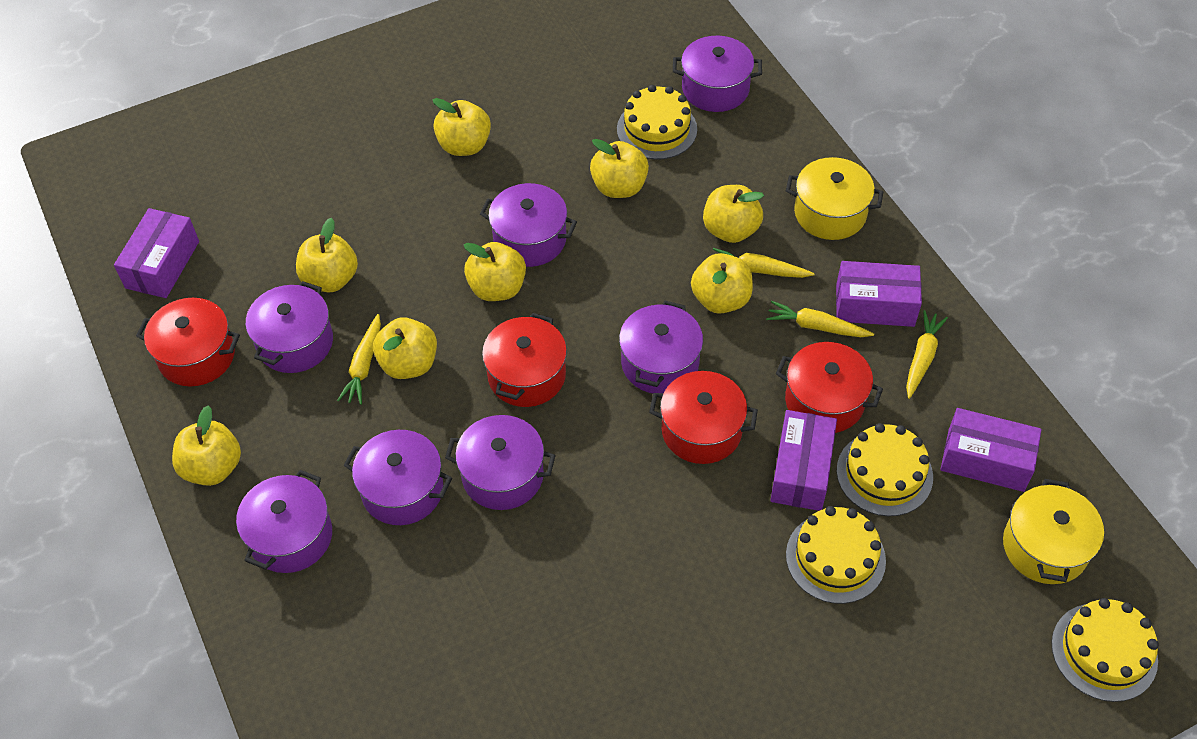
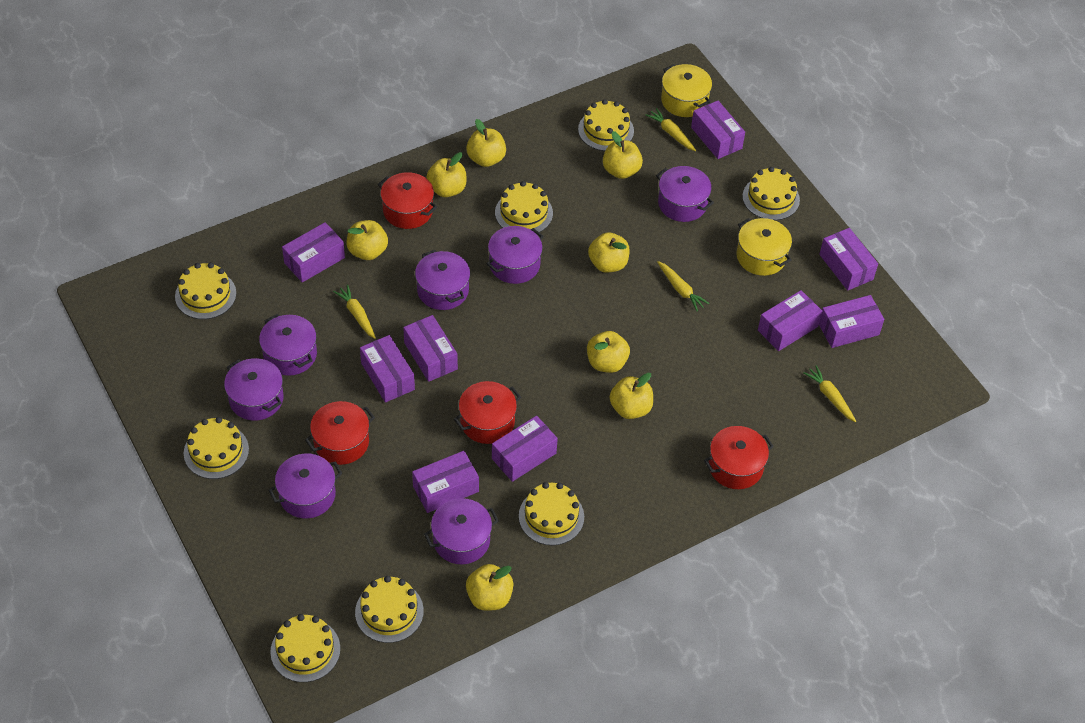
purple box: [114,208,199,298] [770,410,837,511] [836,261,922,327] [940,408,1041,492] = 4 -> [282,222,345,282] [360,335,415,402] [403,315,458,382] [412,451,479,513] [492,416,558,482] [691,101,745,159] [758,290,822,351] [819,228,878,291] [819,295,884,348] = 9
yellow cake: [617,85,697,160] [786,506,886,604] [837,423,933,516] [1051,598,1159,702] = 4 -> [175,263,236,319] [184,417,249,479] [270,614,340,682] [355,576,424,643] [495,181,553,232] [519,482,584,546] [578,99,634,151] [742,167,800,220] = 8

